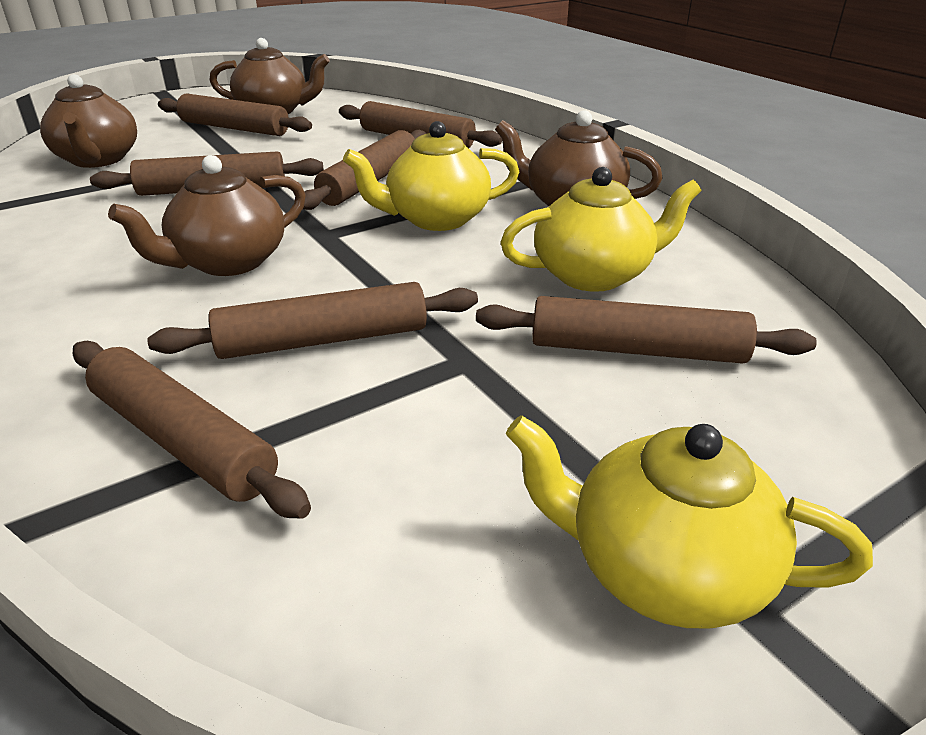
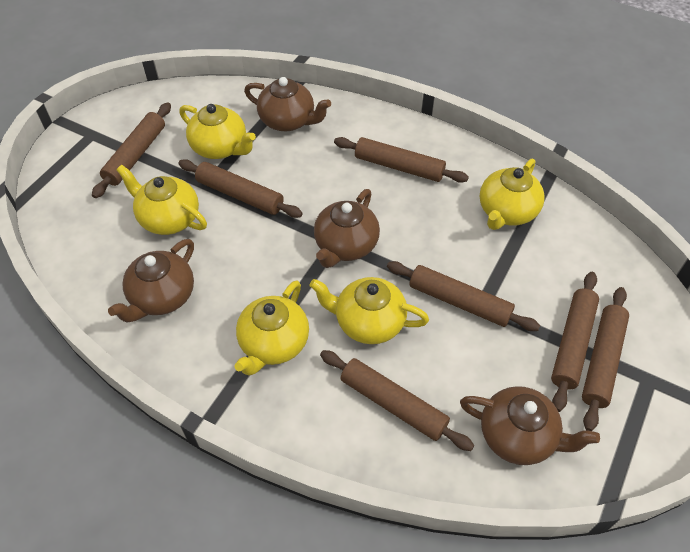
yellow teapot: [343,121,519,231] [500,167,702,292] [506,415,873,628] = 3 -> [116,165,207,235] [179,104,256,159] [234,280,309,376] [310,277,429,344] [480,159,545,230] = 5

